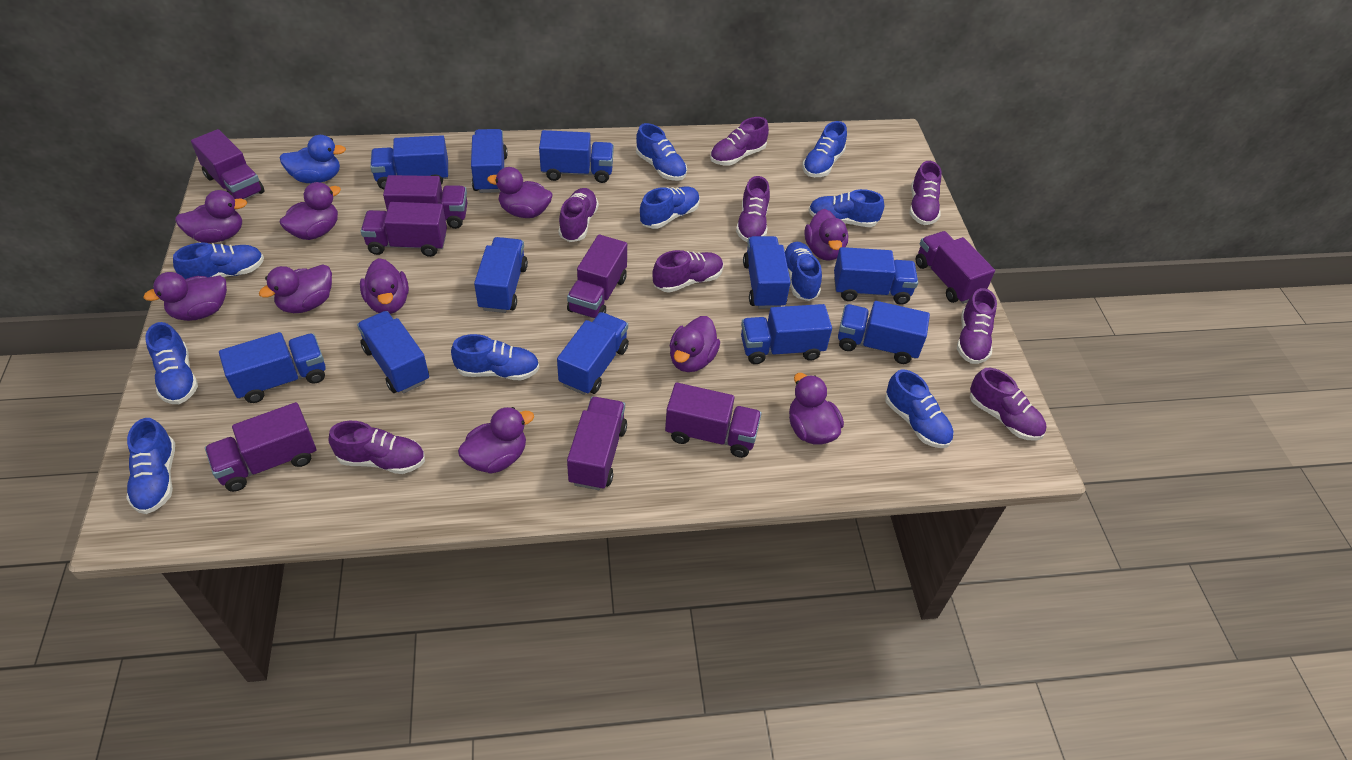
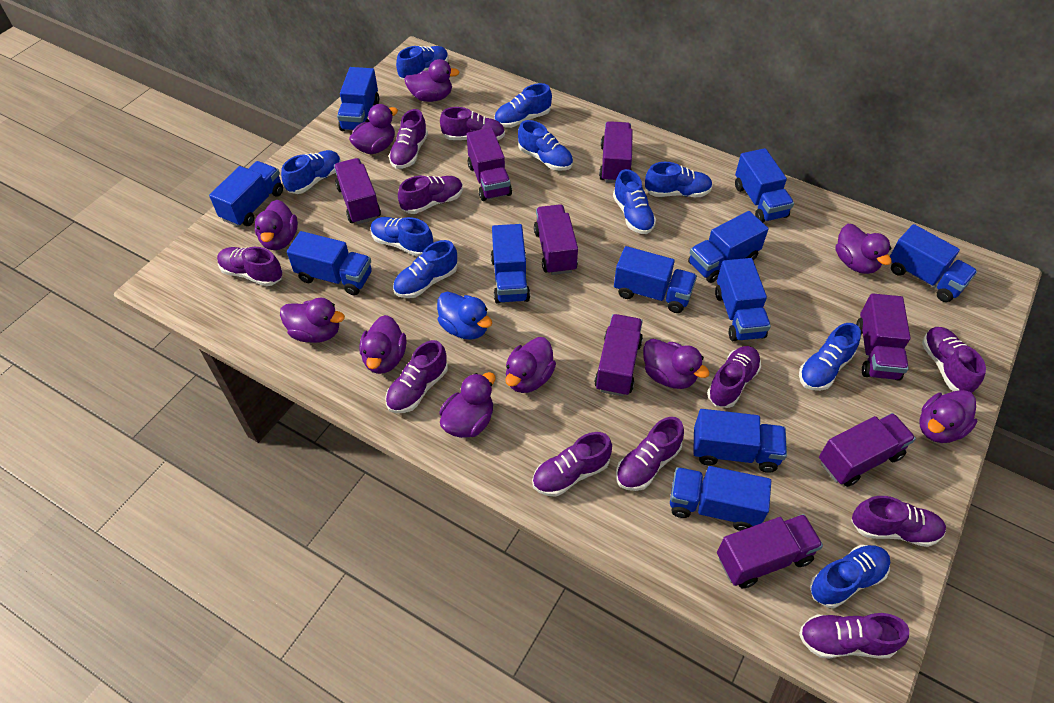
purple shoe: [329,421,425,474] [559,188,599,242] [652,250,724,293] [710,117,769,166] [736,176,770,242] [910,161,942,225] [957,288,997,364] [970,368,1046,441] = 8 -> [217,247,283,286] [385,340,448,413] [389,109,428,169] [398,176,463,214] [440,107,505,140] [532,432,612,497] [616,417,684,491] [707,346,761,408] [799,613,909,659] [851,496,946,547] [922,327,986,392] = 11

